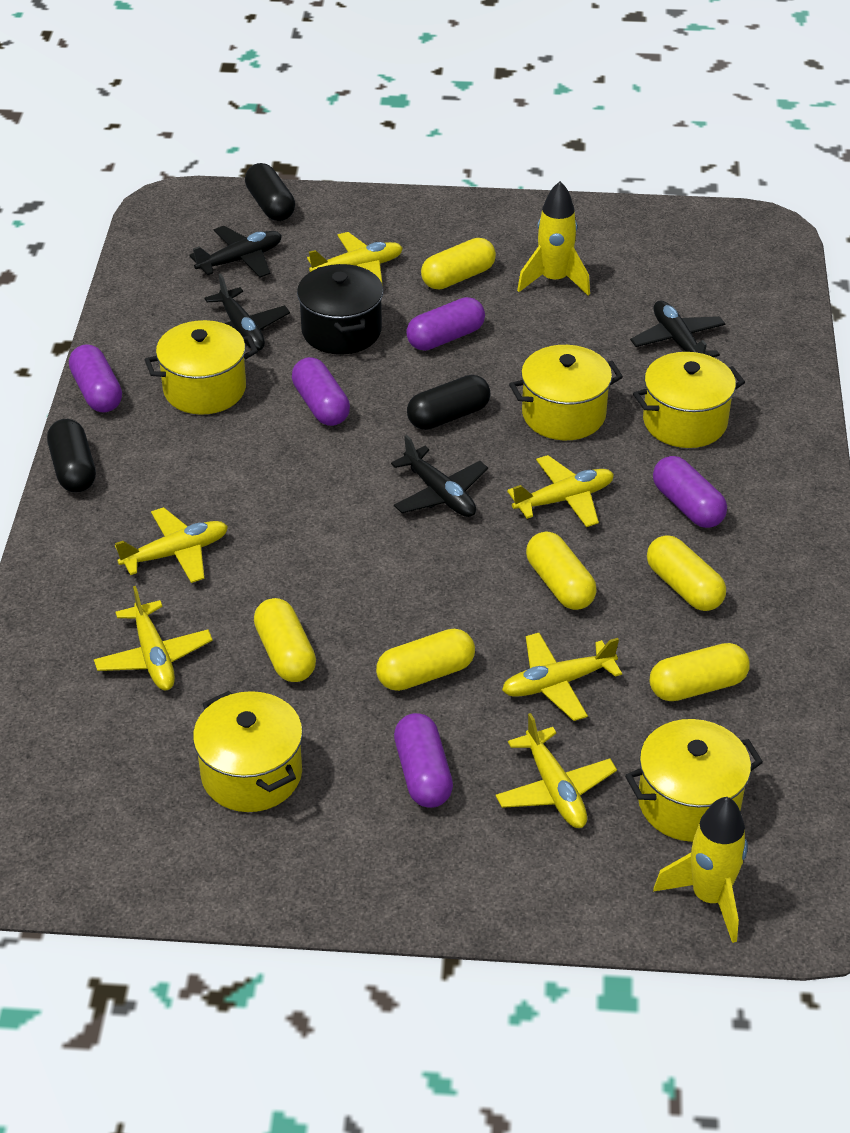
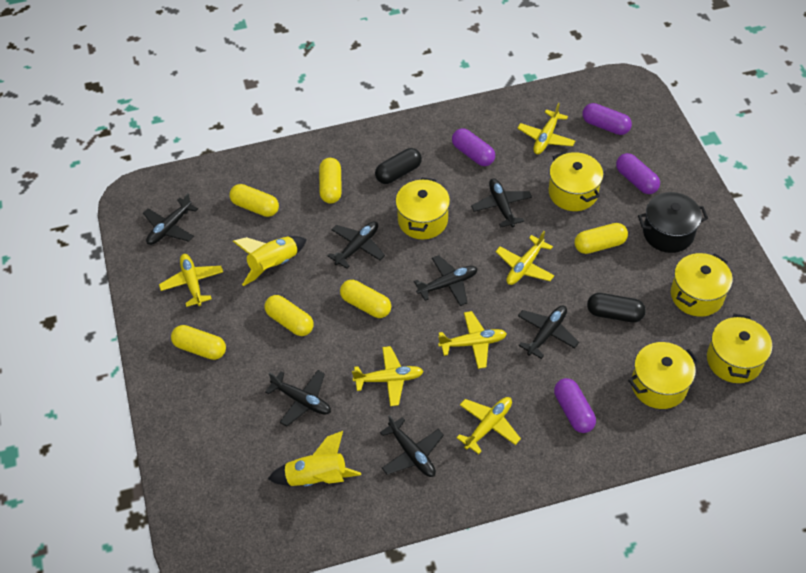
black capsule: [47,419,96,493] [245,163,295,221] [407,375,491,430] = 3 -> [375,148,422,184] [587,293,646,322] = 2
black plane: [189,226,282,278] [205,274,290,351] [391,435,488,517] [630,301,725,357] = 4 -> [143,193,198,245] [265,370,331,426] [328,221,385,269] [380,415,444,477] [414,255,478,306] [471,178,532,228] [518,306,579,359] = 7
purple capsule: [69,344,122,413] [292,357,350,426] [394,713,453,808] [406,297,485,351] [653,456,727,528] = 5 -> [452,128,495,166] [554,378,596,433] [582,103,632,135] [616,153,660,194] = 4

